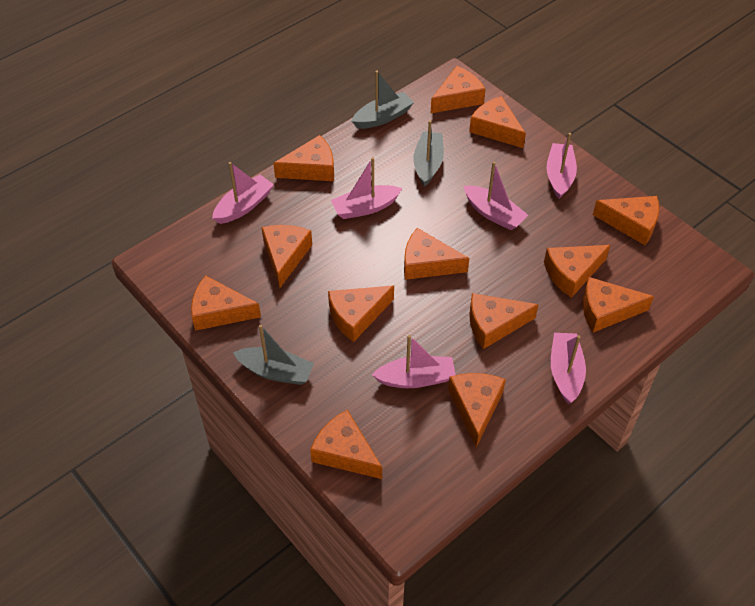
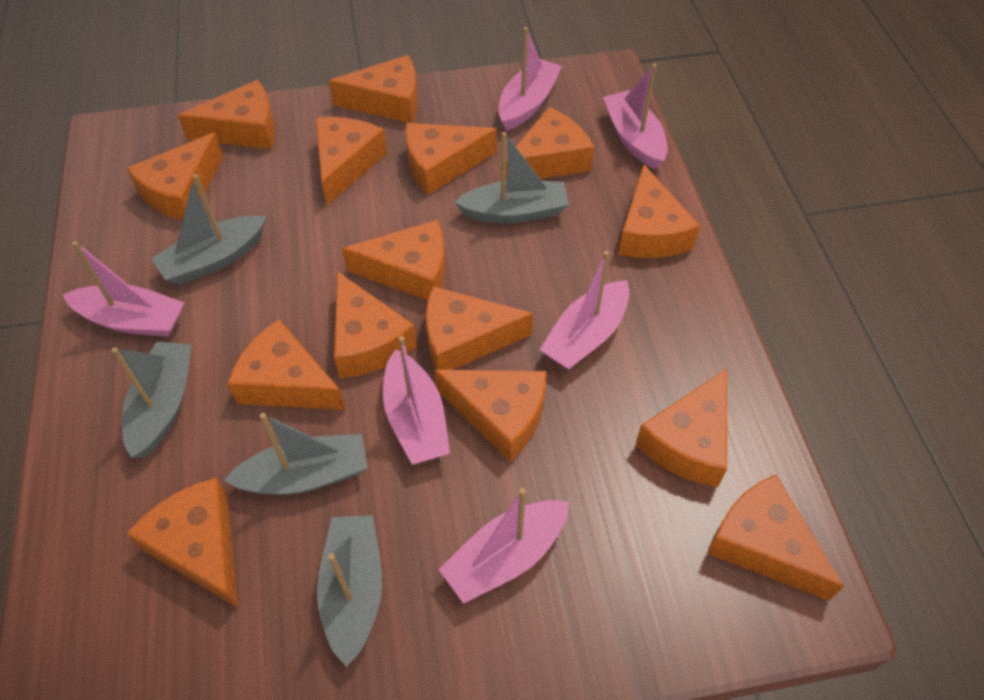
grey boat: [233,325,314,385] [352,71,414,129] [413,120,444,186] = 3 -> [112,342,192,458] [151,174,266,285] [224,413,368,495] [317,515,382,667] [454,132,569,223] = 5
orange cheese: [191,275,261,331] [262,225,312,288] [273,135,334,181] [310,410,382,479] [328,285,394,342] [404,228,469,280] [430,66,485,114] [448,373,506,447] [469,96,526,148] [469,293,539,349] [544,245,611,298] [583,277,654,333] [593,196,659,245] = 13 -> [127,132,223,220] [127,478,238,608] [178,80,275,149] [227,319,346,410] [316,117,387,205] [329,55,418,123] [334,271,417,378] [342,220,445,300] [405,123,497,195] [426,286,533,370] [434,370,547,462] [506,107,594,181] [618,165,700,258] [636,369,727,487] [707,475,844,601] = 15

